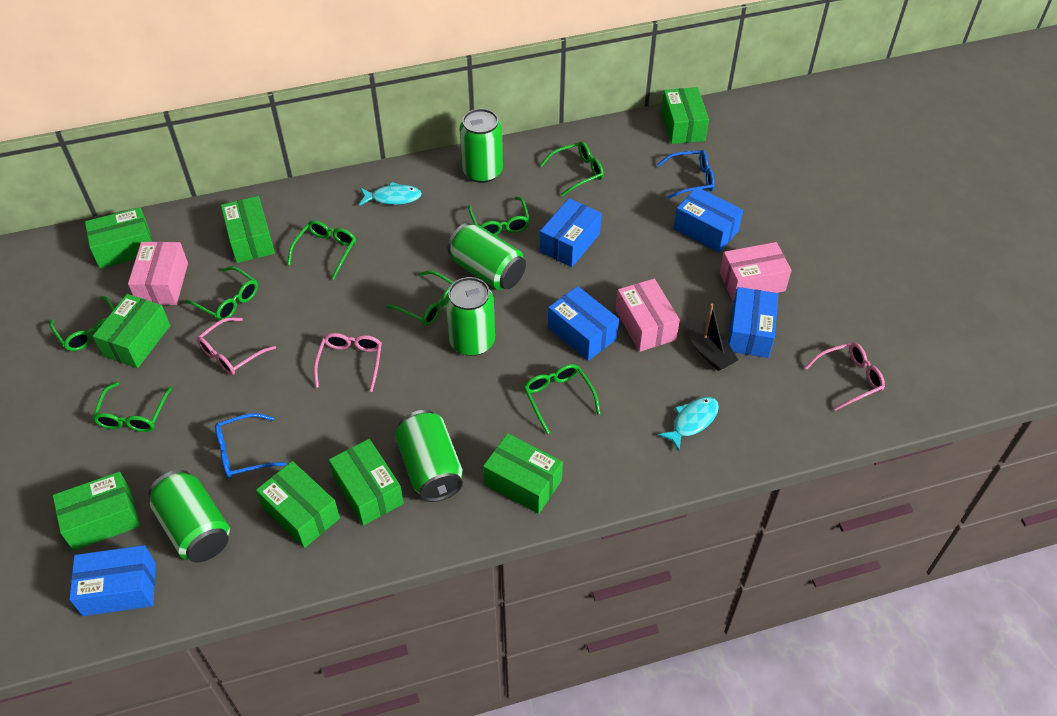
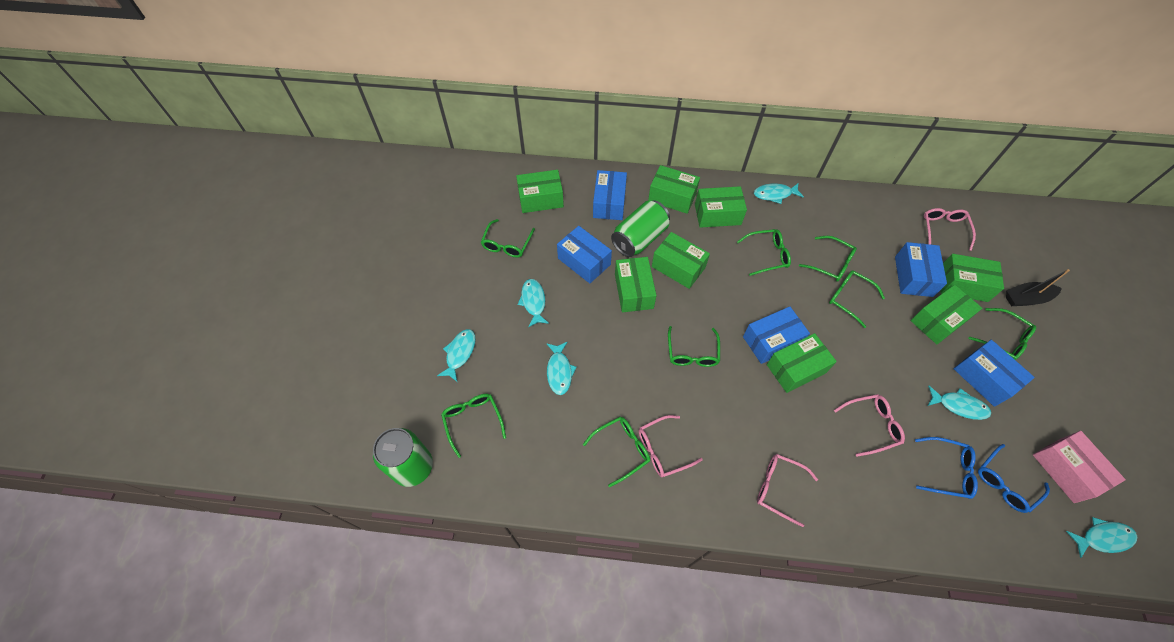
green can: [148,470,230,563] [395,410,463,502] [445,277,495,356] [448,223,526,290] [459,108,503,183] = 5 -> [373,428,433,487] [611,201,670,257] = 2
pink box: [128,242,188,305] [616,278,680,352] [719,242,792,301] = 3 -> [1033,431,1126,503] = 1
pink glasses: [197,317,276,375] [314,333,382,392] [805,342,885,411] = 3 -> [639,415,703,477] [757,454,818,527] [834,394,905,457] [924,208,976,251] = 4
turquoise fish: [359,182,422,206] [658,397,719,451] = 2 -> [437,329,476,382] [518,279,549,327] [546,342,577,395] [754,183,804,204] [928,386,991,420] [1066,517,1138,558] = 6

